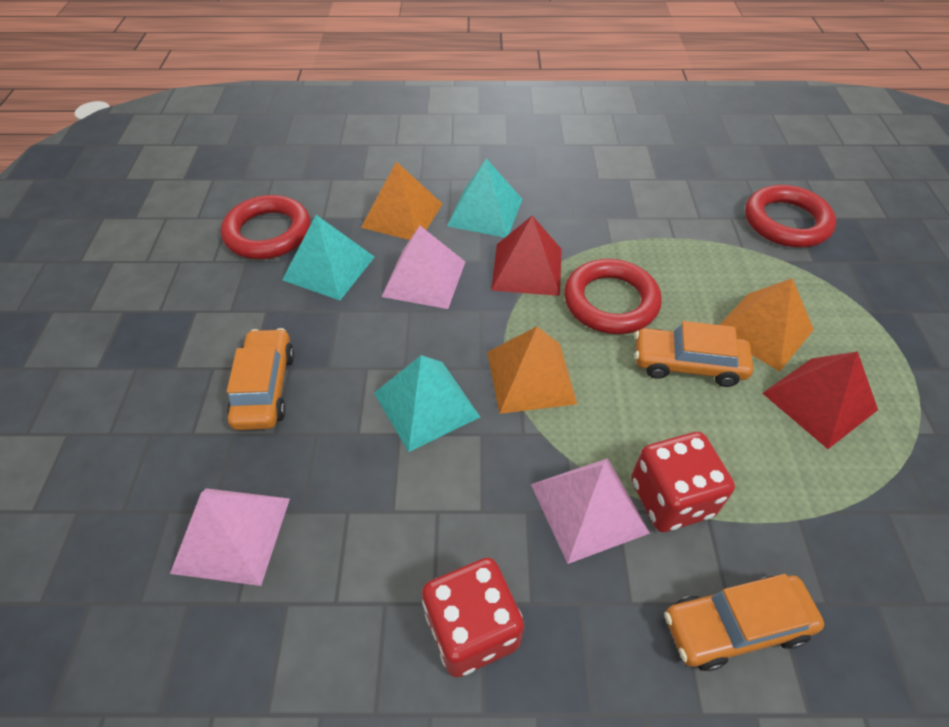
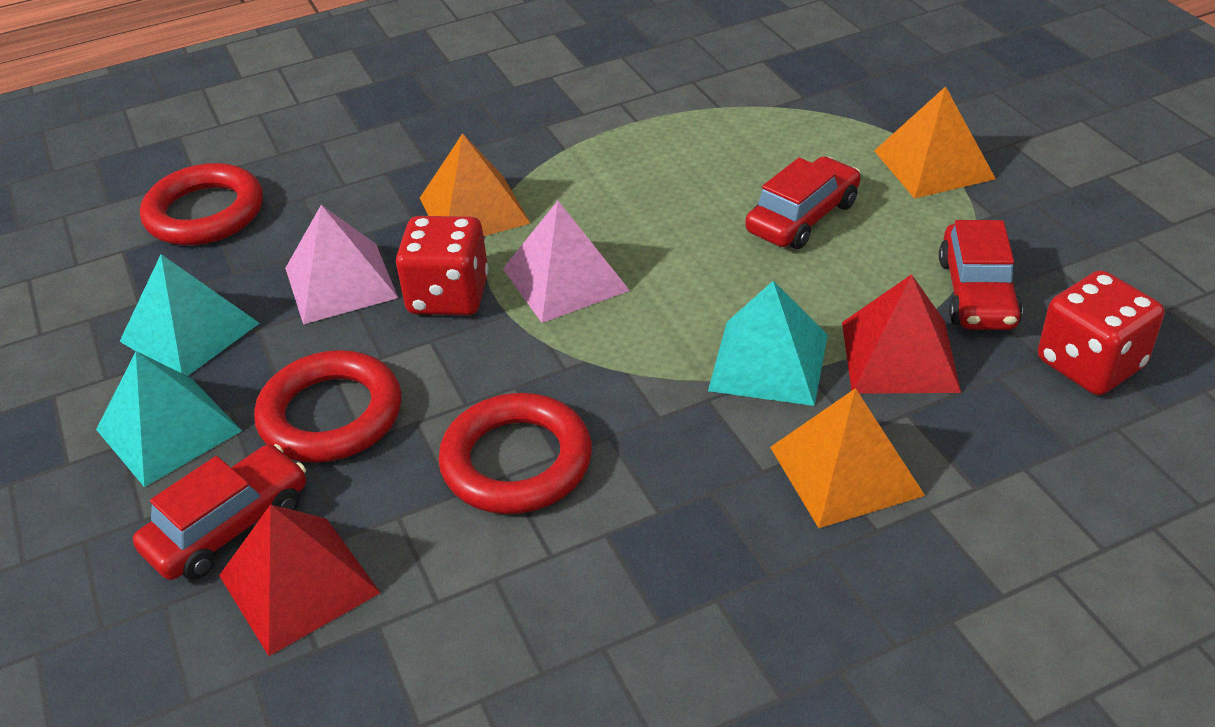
orange car: [227,328,295,430] [635,321,753,387] [665,574,824,671] = 3 -> none = 0
pink pyramid: [170,488,290,586] [382,226,465,309] [531,458,650,564] = 3 -> [285,205,398,324] [503,201,630,323] = 2
red car: none = 0 -> [133,444,306,580] [745,156,861,249] [939,220,1023,330] = 3

